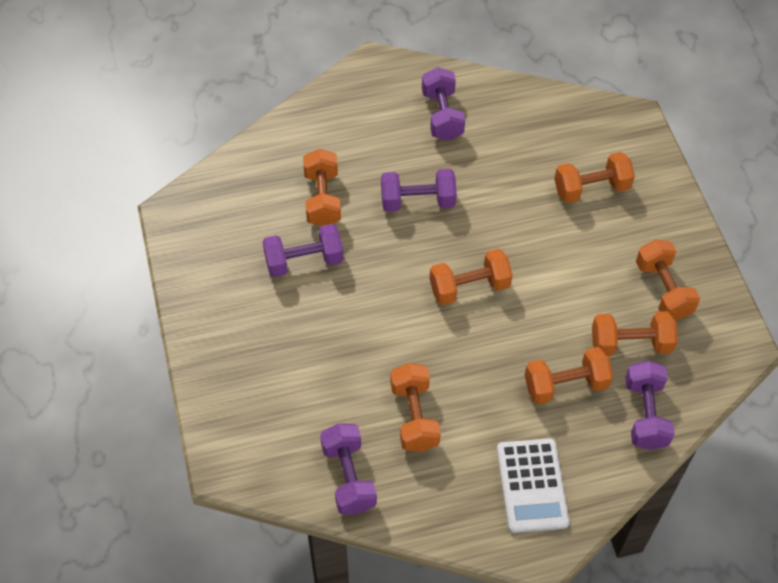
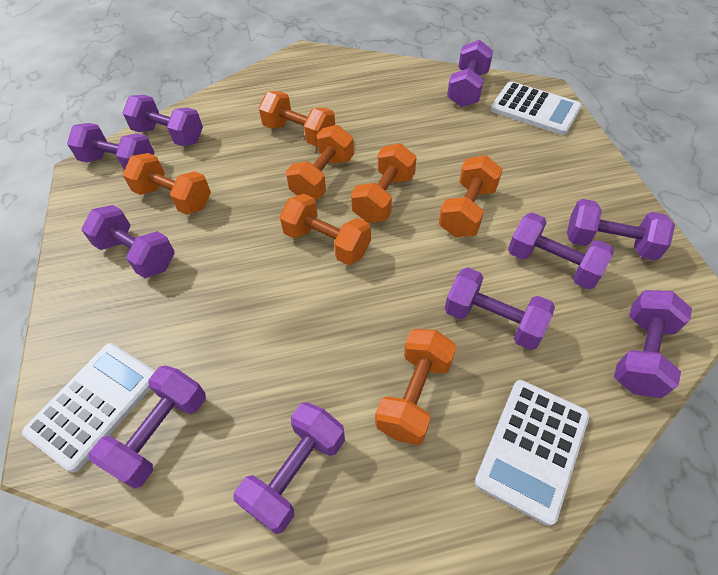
purple dumbbell: [263,224,344,277] [320,423,377,515] [381,169,457,212] [422,67,465,141] [625,361,675,450] = 5 -> [67,123,155,170] [81,205,175,278] [89,365,206,489] [123,95,203,146] [234,402,345,534] [445,267,555,350] [447,40,493,107] [508,212,614,289] [567,199,675,261] [614,290,692,398] = 10
white calculator: [497,438,570,533] = 1 -> [22,343,155,472] [475,380,590,526] [491,81,582,135] = 3

